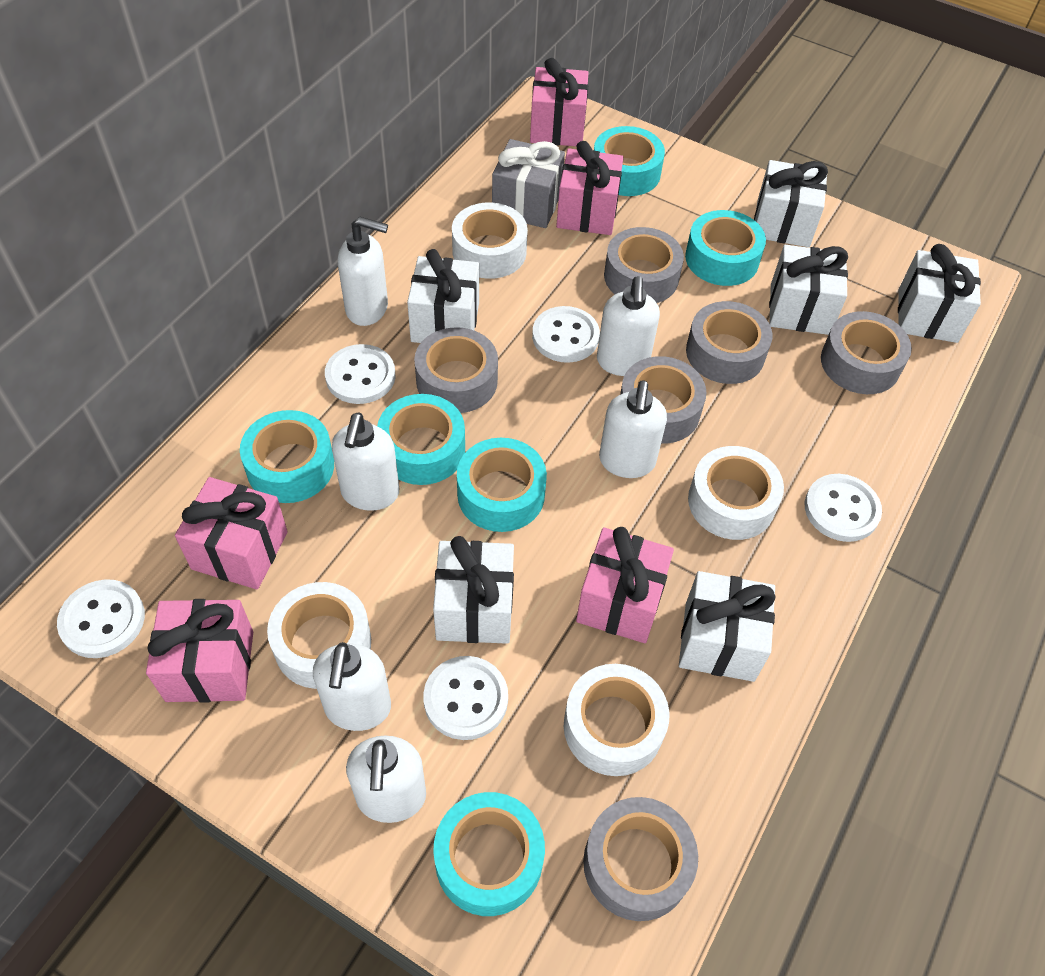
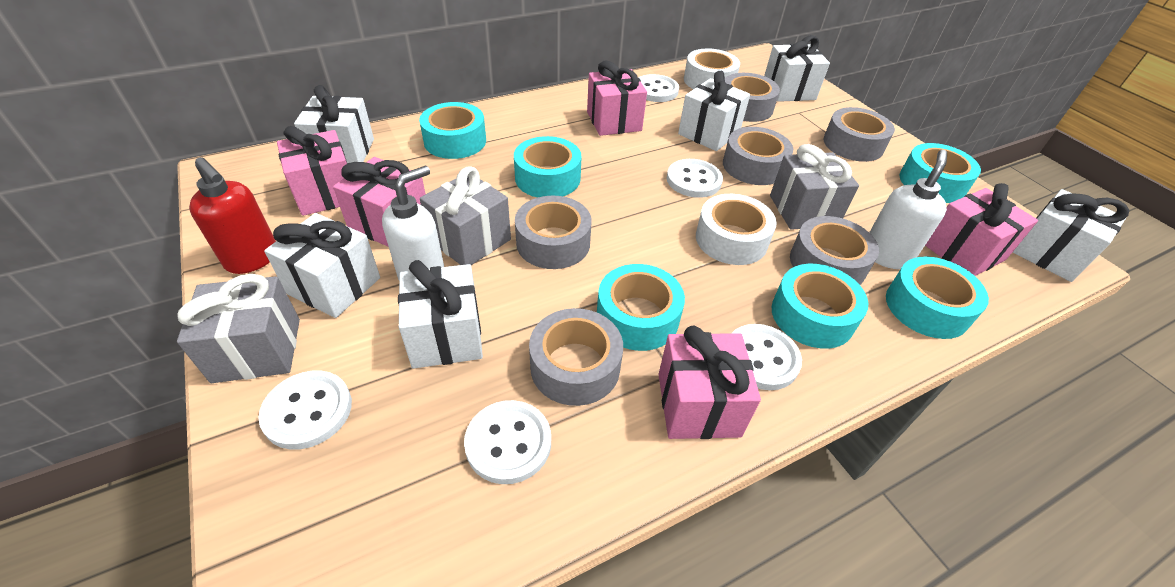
grey gift: [492,139,565,228] = 1 -> [177,274,300,383] [420,166,511,265] [770,144,859,230] = 3
red soap dispenser: none = 0 -> [189,157,276,274] = 1
white soap dispenser: [313,642,391,731] [332,413,399,511] [338,217,388,326] [346,736,426,823] [597,276,660,376] [599,380,667,478] = 6 -> [382,166,444,280] [869,150,947,269] = 2
white tape: [267,582,371,689] [452,202,528,279] [564,664,669,776] [688,446,784,540] = 4 -> [684,48,740,89] [696,194,777,265] = 2

